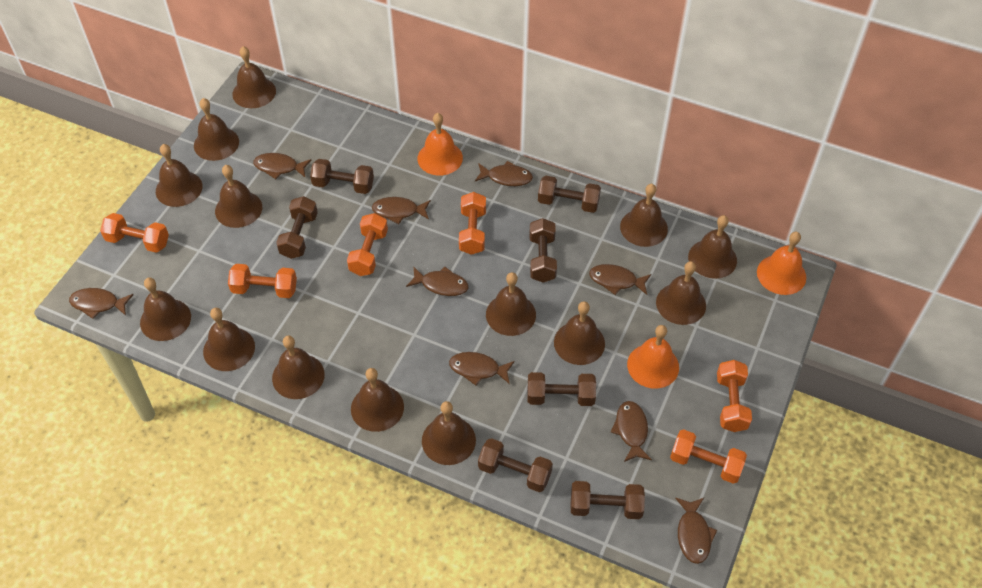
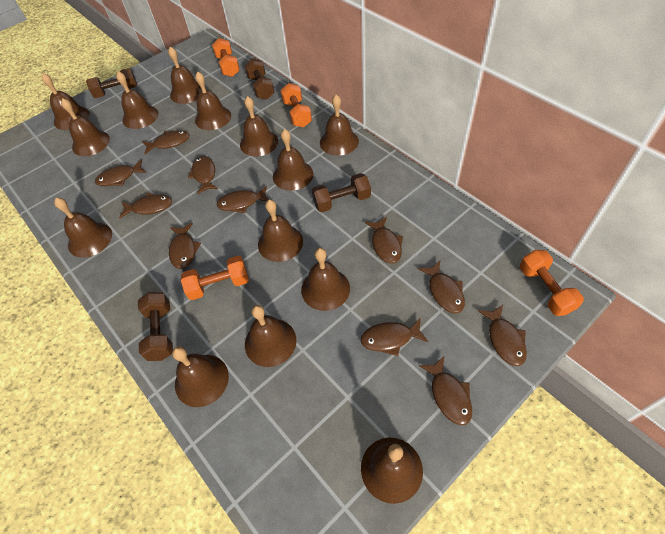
brown dumbbell: [276,196,318,259] [310,159,374,194] [478,438,553,492] [527,372,596,406] [530,218,557,283] [538,176,601,213] [571,481,645,519] = 7 -> [86,68,137,98] [138,292,173,361] [244,58,275,100] [312,173,371,212] = 4
brown fish: [69,288,134,319] [253,153,311,179] [372,197,431,224] [406,267,469,296] [449,352,515,385] [475,161,533,186] [589,264,651,295] [611,401,652,462] [675,498,717,564] = 9 -> [95,159,146,186] [119,193,172,218] [142,130,190,154] [169,223,201,269] [188,156,218,194] [216,186,268,213] [361,318,428,356] [365,217,403,263] [418,261,465,314] [419,355,472,425] [478,305,527,366] = 11
orange bell: [417,113,463,175] [627,325,679,389] [757,232,806,295] = 3 -> none = 0
orange dumbbell: [100,213,169,253] [228,264,297,298] [347,213,388,276] [459,192,486,255] [670,429,747,484] [717,360,752,432] = 6 -> [181,256,249,300] [212,38,240,77] [280,83,312,127] [520,250,584,316] = 4

